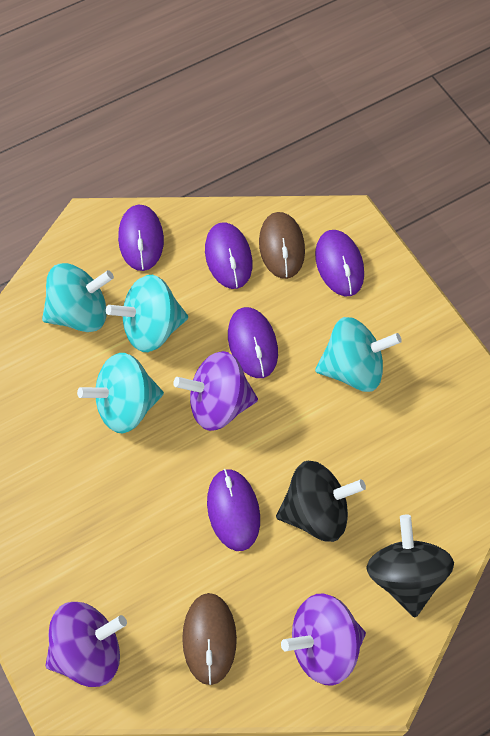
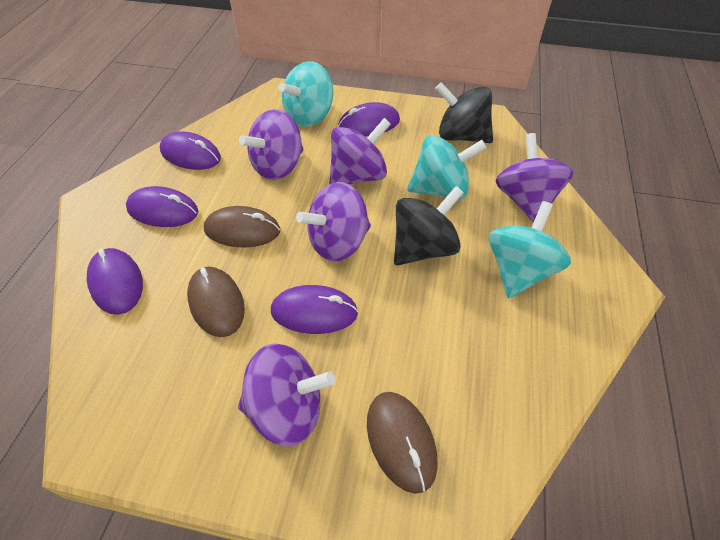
brown mouse: [182,593,237,685] [259,212,305,279] = 2 -> [187,267,245,337] [204,206,280,247] [367,392,438,494] = 3
purple spinning top: [45,602,127,687] [173,351,258,431] [281,594,366,686] = 3 -> [238,343,336,446] [239,109,304,180] [296,182,371,262] [329,118,391,185] [496,133,574,223] = 5
turquoise spinning top: [42,263,114,332] [77,353,164,433] [106,275,188,352] [315,317,402,392] = 4 -> [279,61,333,127] [407,135,487,200] [489,201,571,299] = 3

